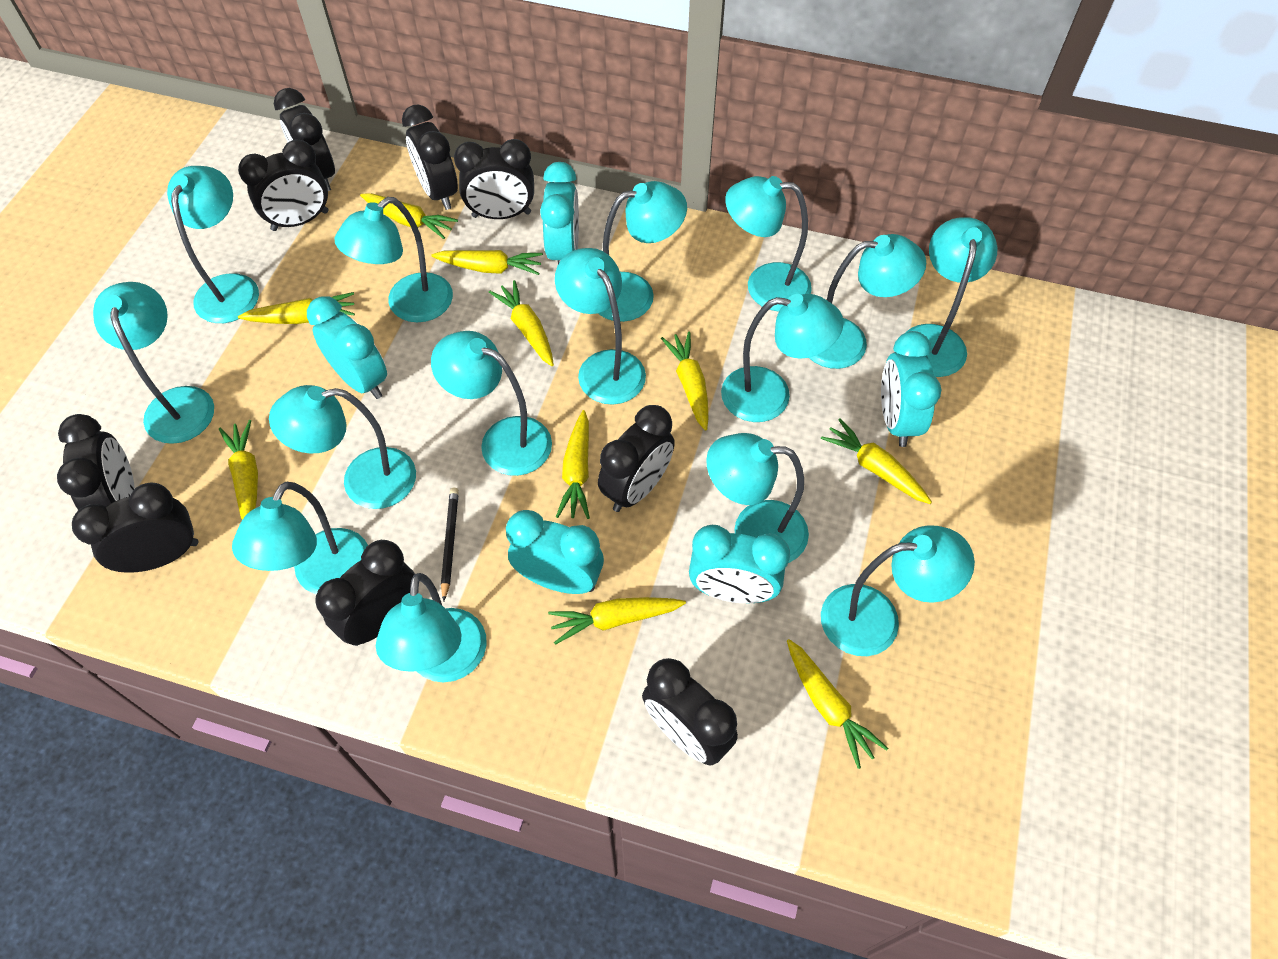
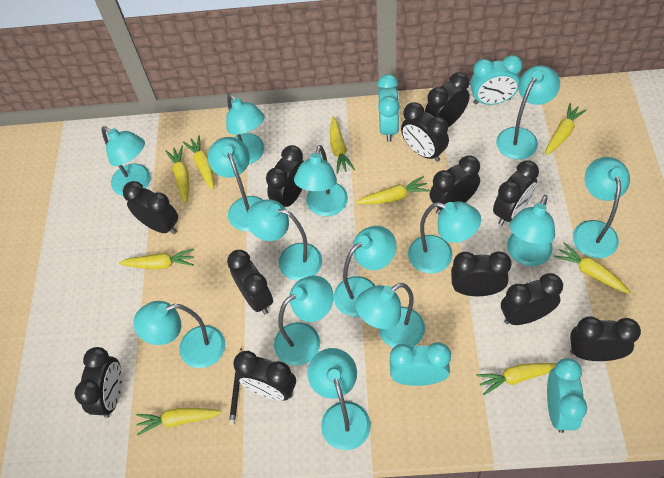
black clock: [57,414,135,510] [72,482,198,573] [238,140,328,231] [274,88,335,191] [315,540,415,646] [402,104,458,210] [454,139,534,219] [598,405,675,512] [642,658,738,765] = 9 -> [74,347,122,418] [123,181,178,234] [227,250,273,314] [233,351,296,401] [266,145,304,207] [401,102,449,162] [425,72,470,127] [430,155,480,214] [451,251,512,296] [493,160,539,226] [501,273,563,325] [570,316,641,361] = 12
turquoise clock: [307,296,387,399] [506,510,604,594] [540,162,579,264] [689,525,790,603] [881,331,941,447] = 5 -> [377,74,400,142] [390,342,451,386] [470,55,523,105] [547,358,587,433] = 4
turquoise lamp: [93,282,214,444] [167,166,259,323] [232,482,368,594] [269,385,416,509] [334,197,453,322] [376,573,487,682] [431,331,552,476] [555,248,646,405] [598,181,687,322] [706,433,809,563] [721,294,844,422] [725,176,812,311] [809,234,926,369] [821,525,975,656] [905,217,997,377] = 15 -> [101,126,151,196] [134,301,225,368] [208,137,263,231] [226,93,265,165] [246,199,322,281] [274,275,334,366] [294,145,348,216] [307,348,371,450] [334,226,397,317] [356,283,425,348] [408,201,481,273] [496,65,560,160] [507,195,555,266] [573,157,630,258] = 14
yellow carrot: [219,420,258,520] [238,292,355,324] [360,193,458,239] [431,250,543,275] [489,280,554,366] [548,597,686,645] [556,410,590,519] [661,332,708,431] [787,639,888,769] [821,419,932,504] = 10 -> [119,249,194,269] [136,408,222,436] [165,146,189,204] [183,135,214,190] [330,117,355,174] [356,176,430,204] [476,363,557,395] [545,103,587,155] [554,242,631,294] = 9

